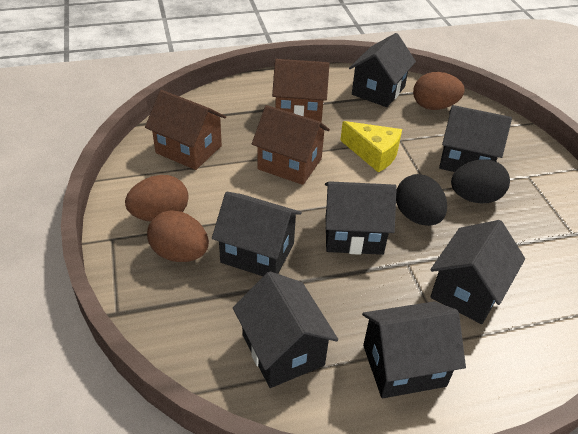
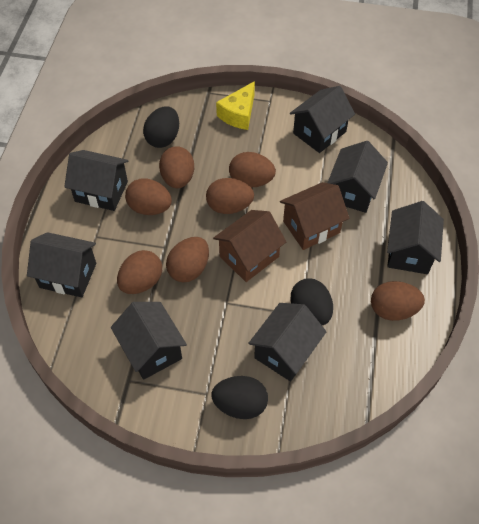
black egg: [396,174,447,226] [451,159,510,203] = 2 -> [143,106,179,148] [211,376,268,419] [291,278,333,325] = 3
brown egg: [125,175,189,222] [147,210,209,262] [413,72,464,110] = 3 -> [117,250,162,294] [125,178,172,215] [159,146,194,188] [166,237,209,282] [206,178,254,214] [229,152,276,188] [371,281,425,321] = 7
brown house: [145,90,226,170] [252,105,330,185] [272,59,330,122] = 3 -> [213,210,286,282] [280,182,349,250] = 2

